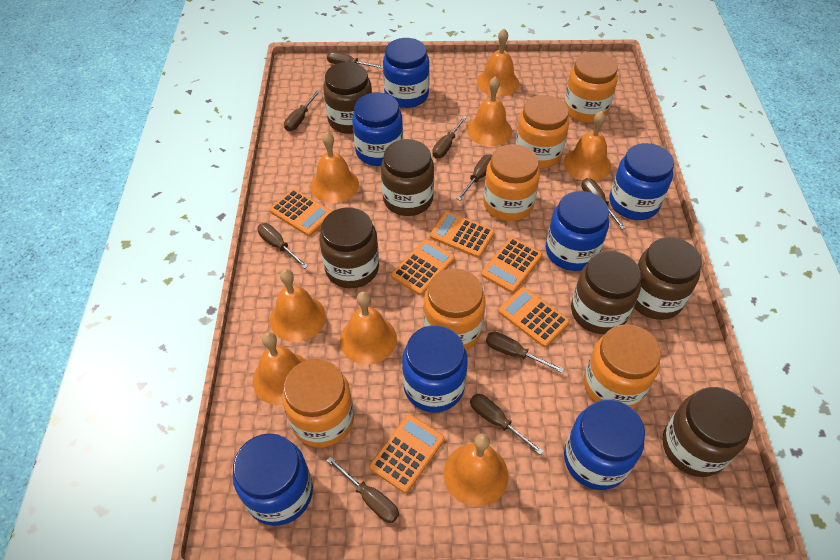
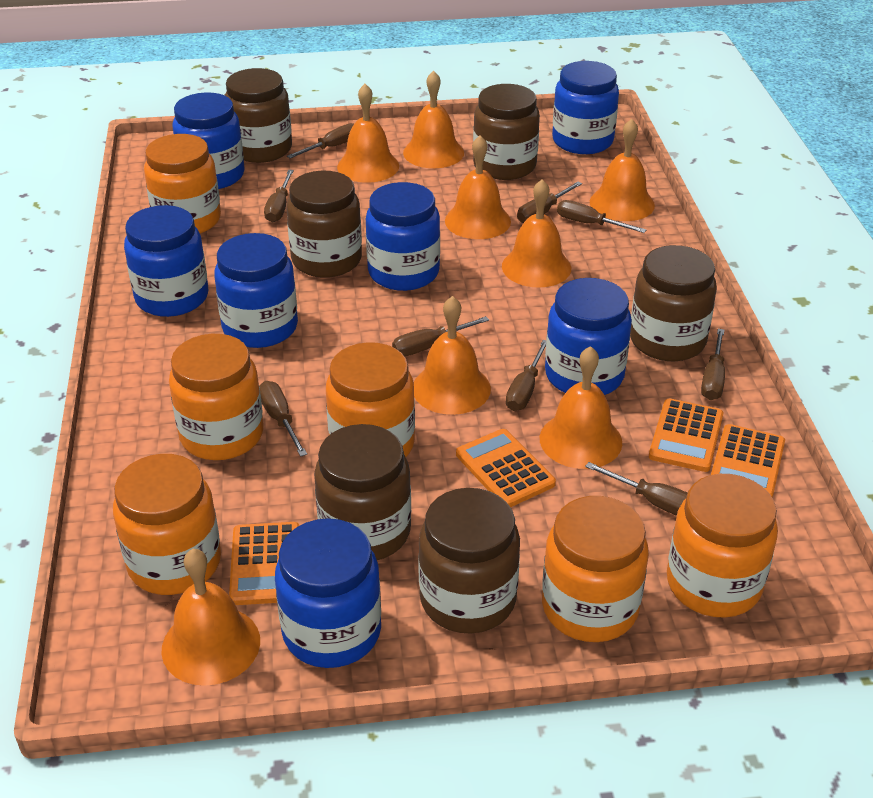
orange calculator: [270,189,332,236] [369,414,445,493] [391,239,455,295] [430,211,495,258] [481,237,543,293] [498,287,570,347] = 6 -> [229,522,299,605] [456,429,556,507] [649,398,723,472] [711,424,785,498] = 4

